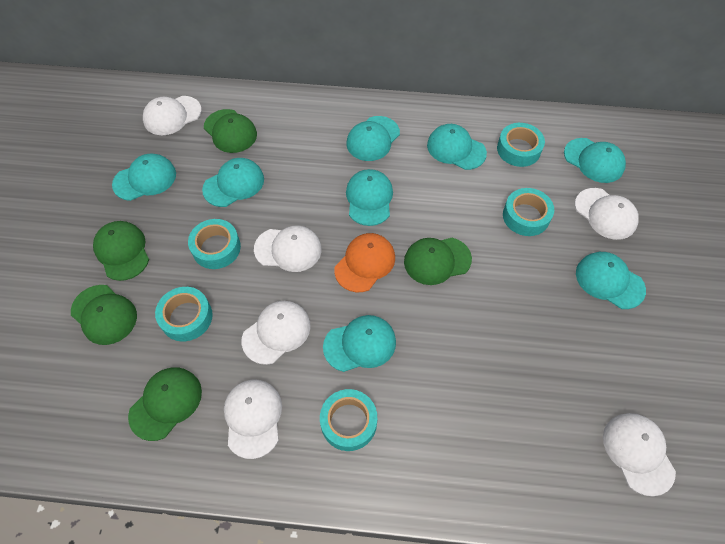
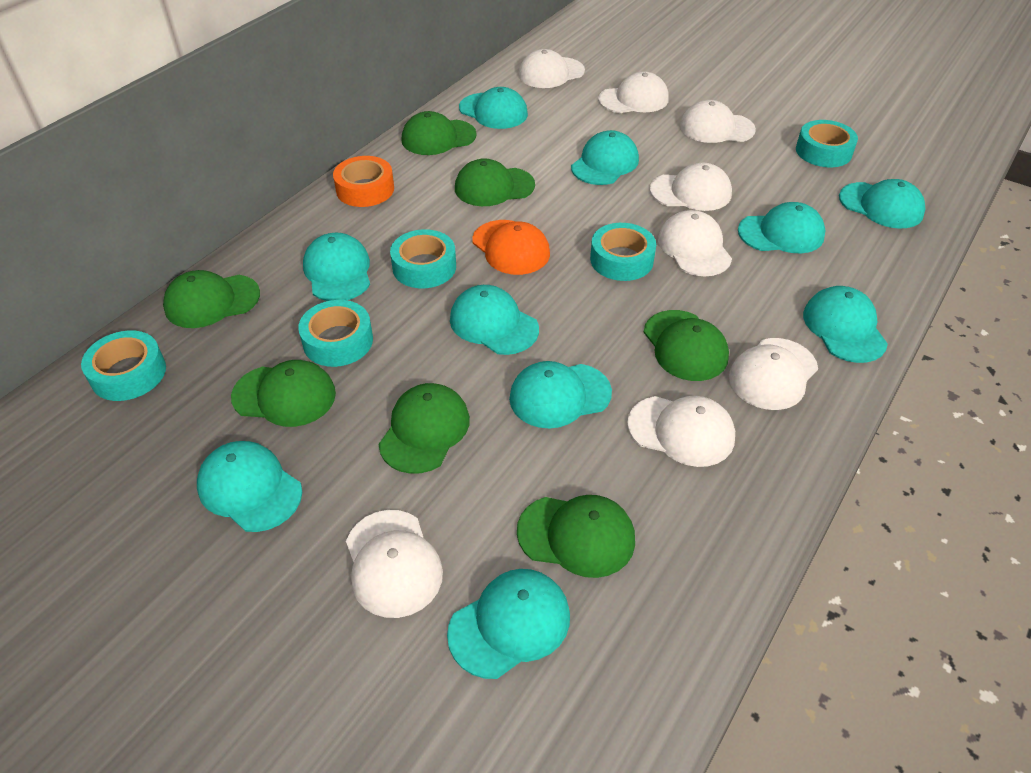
green cap: [71,285,137,345] [93,221,149,281] [128,367,202,441] [204,109,257,153] [404,238,472,285] = 5 -> [163,270,260,328] [231,360,336,427] [378,383,470,474] [402,111,477,155] [455,158,535,206] [517,495,635,578] [643,310,729,381] = 7
orange tape: none = 0 -> [333,156,394,207] = 1
turquoise cap: [112,154,176,201] [202,158,264,207] [323,315,396,372] [346,169,393,226] [347,116,400,161] [427,124,487,170] [564,138,626,183] [576,252,646,309] = 8 -> [197,441,302,532] [303,233,370,301] [447,569,570,679] [450,285,539,355] [459,87,528,129] [509,361,612,429] [571,130,639,185] [738,202,825,253] [803,286,888,363] [839,179,926,229] = 10
white cap: [143,96,202,135] [224,380,282,459] [242,301,311,365] [254,225,322,272] [575,188,639,240] [603,413,676,497] = 6 -> [346,510,443,618] [518,49,585,88] [598,71,669,113] [627,396,735,467] [650,163,732,211] [658,210,732,276] [680,100,756,143] [729,338,818,410] = 8

